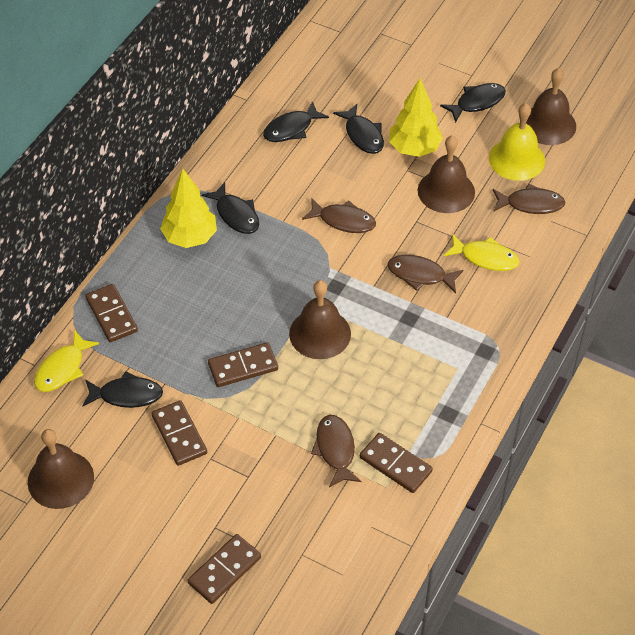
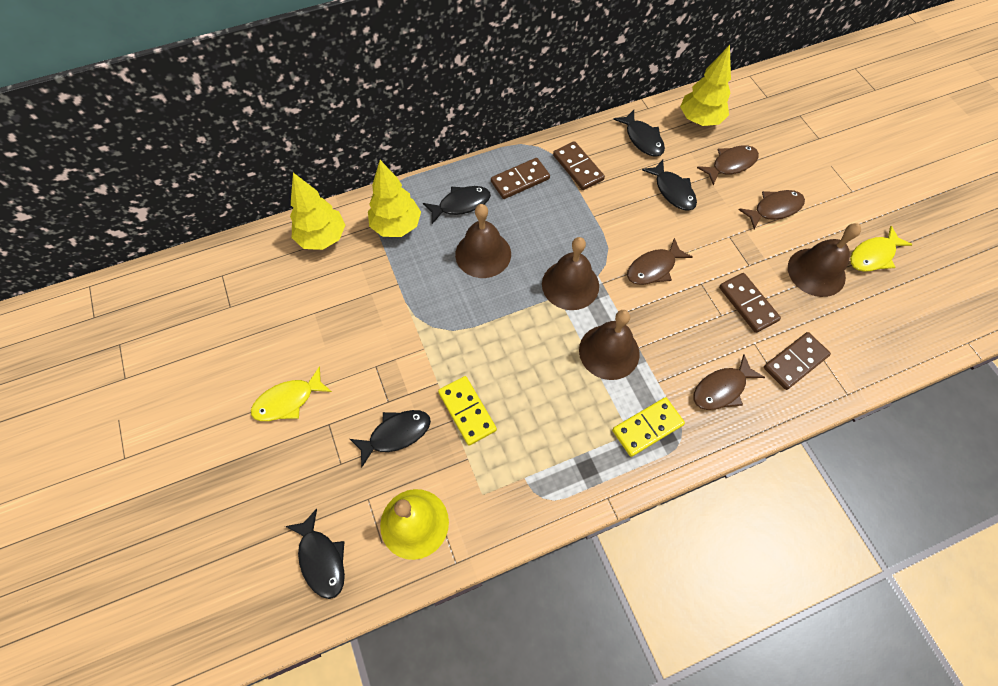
brown domino: [85,284,138,342] [152,400,207,466] [187,534,261,604] [208,342,278,387] [360,433,433,493] = 5 -> [491,158,550,199] [553,141,605,190] [719,273,781,333] [764,332,831,390] = 4
yellow domino: none = 0 -> [438,376,497,446] [612,397,685,457] = 2
yellow tree: [160,168,217,248] [389,78,443,157] = 2 -> [290,173,345,250] [368,160,421,237] [680,45,731,126] = 3

